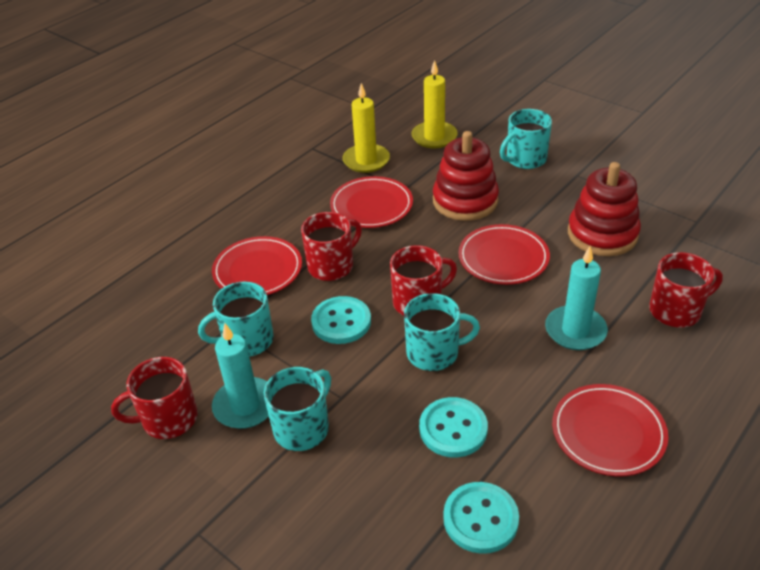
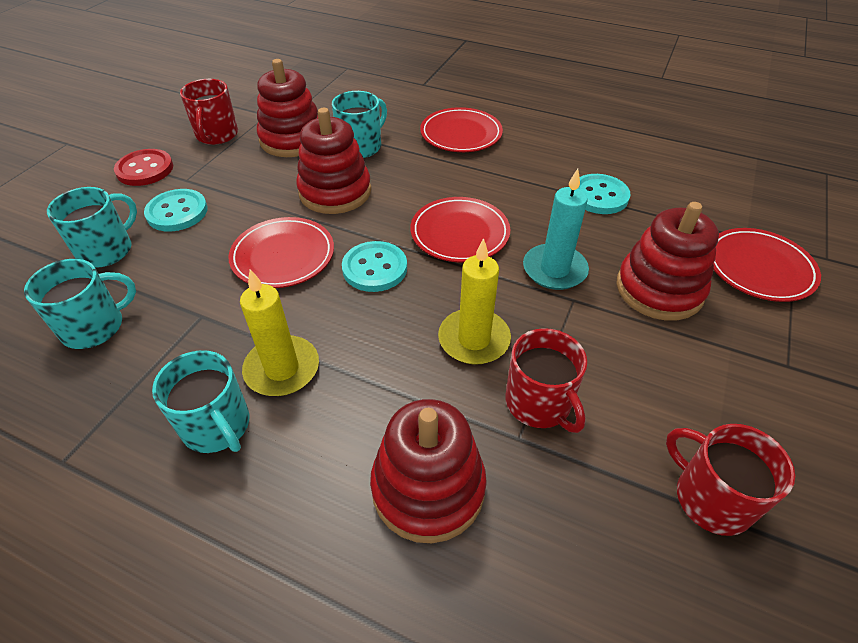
red button: none = 0 -> [114,149,173,186] = 1
red mug: [111,357,198,439] [301,212,362,281] [390,245,457,315] [649,252,723,327] = 4 -> [180,79,238,145] [505,328,587,433] [666,424,795,536] = 3
red stacking toy: [433,131,499,221] [568,162,641,256] = 2 -> [257,59,318,157] [296,108,371,214] [370,399,487,543] [616,202,719,321] = 4
turquoise candle: [212,323,269,429] [545,246,608,350] = 2 -> [523,169,589,290] = 1

